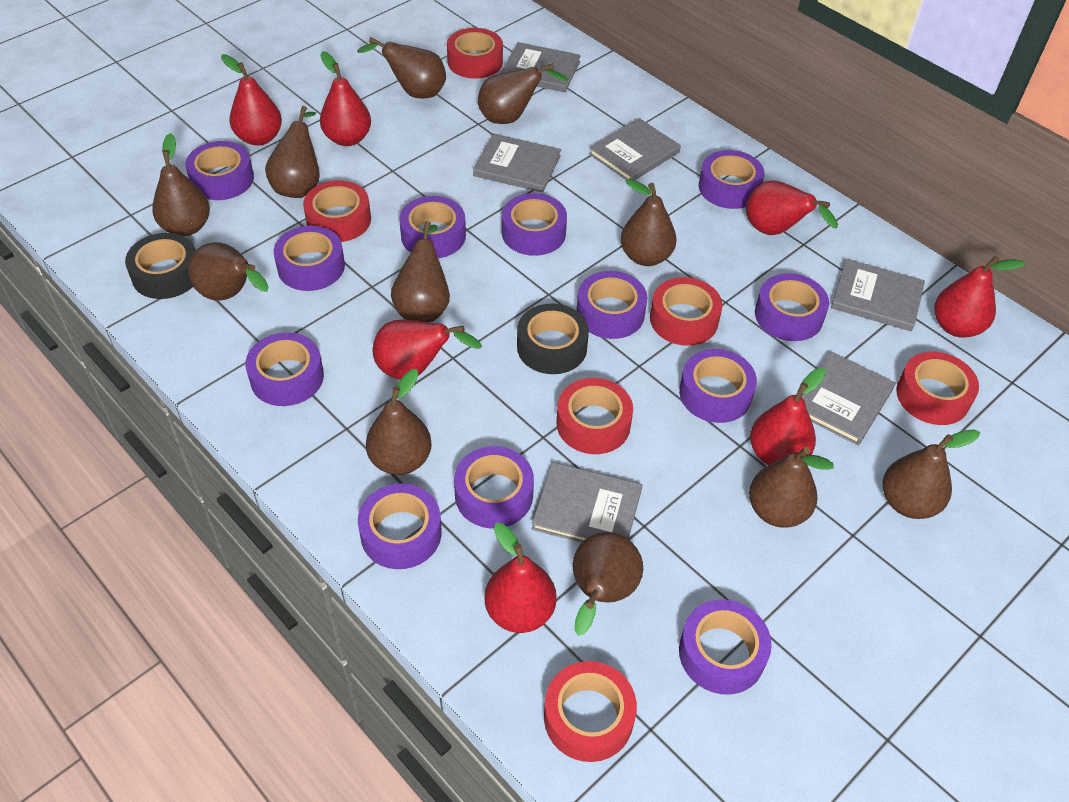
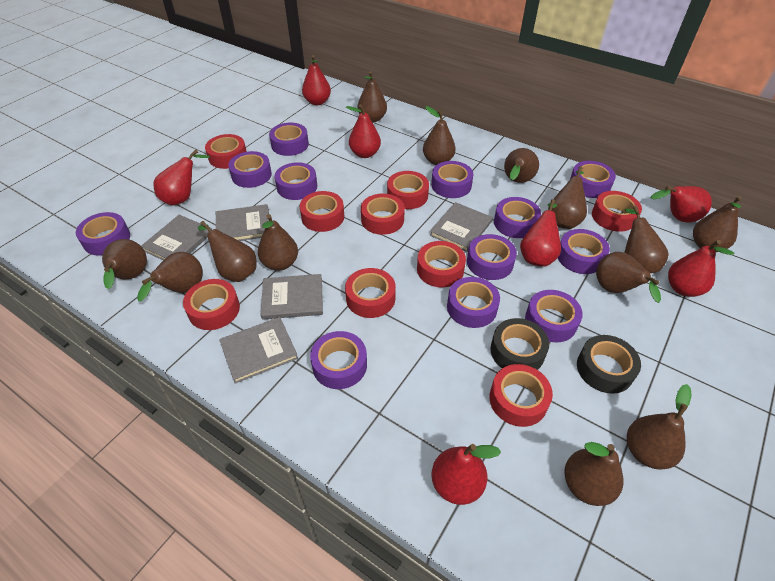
brown pear: [152,133,210,236] [188,242,269,301] [265,106,320,198] [357,37,446,99] [366,369,432,475] [391,221,450,322] [478,63,568,124] [572,532,643,636] [621,179,676,266] [749,447,834,528] [882,429,980,519] = 11 -> [102,239,147,289] [137,252,203,301] [198,221,257,282] [258,214,298,271] [357,71,387,123] [423,106,456,165] [504,148,539,183] [548,166,587,229] [564,442,623,506] [596,252,661,303] [624,206,669,273] [627,384,692,470] [693,196,741,252] = 13
grey book: [473,133,561,192] [501,42,581,92] [532,462,642,543] [589,118,681,180] [801,352,896,445] [831,259,925,331] = 6 -> [141,215,212,260] [216,204,269,241] [219,317,298,384] [261,274,323,320] [430,202,492,252] = 5
red tape: [303,180,371,242] [447,28,503,79] [544,661,637,762] [556,378,633,454] [650,277,722,346] [896,351,979,425] = 6 -> [183,279,240,330] [205,134,247,169] [300,191,344,232] [345,268,396,318] [361,194,405,235] [387,171,429,209] [417,241,466,288] [489,364,553,427] [592,191,642,232] = 9

